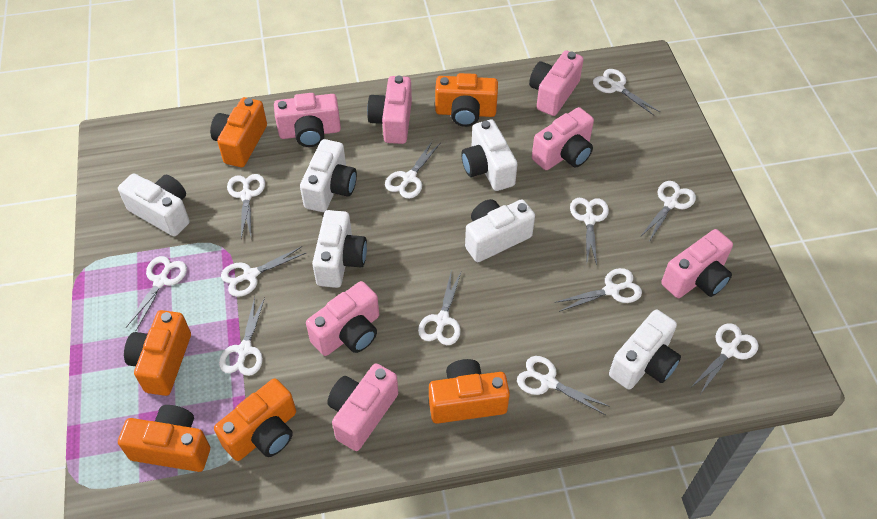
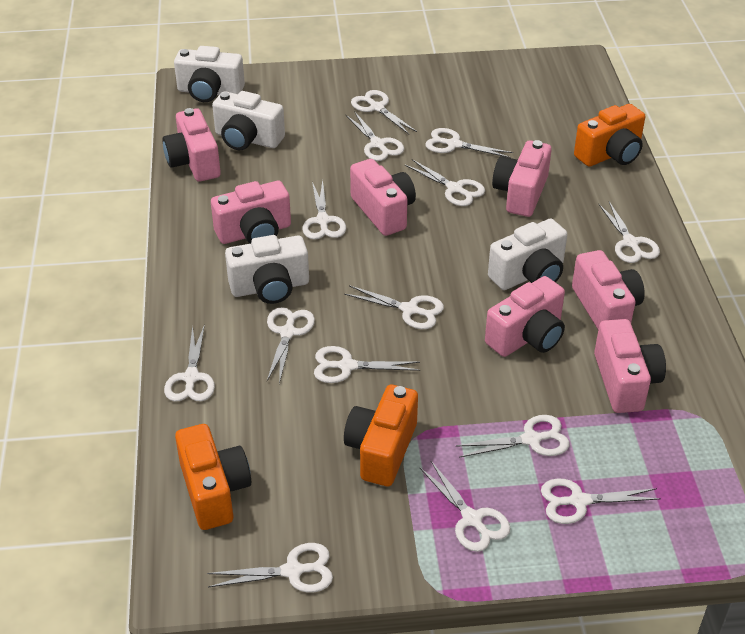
orange camera: [118,405,210,472] [124,310,191,396] [210,97,267,167] [214,378,296,461] [429,359,510,424] [435,73,498,127] = 6 -> [175,424,251,530] [344,385,418,486] [574,104,645,167] = 3
white camera: [118,173,190,237] [300,139,357,212] [312,210,367,288] [461,119,517,191] [465,199,535,262] [609,310,681,390] = 6 -> [174,46,245,102] [212,91,285,150] [225,235,309,304] [488,219,568,290] = 4
white scissors: [126,256,187,330] [219,297,265,376] [221,246,306,297] [227,174,265,238] [385,140,440,199] [418,269,462,345] [517,356,610,415] [555,268,642,312] [570,198,609,265] [593,69,660,116] [640,181,696,242] [691,323,759,394] = 12 -> [164,324,215,402] [207,543,333,593] [267,307,315,384] [302,180,346,240] [314,346,420,383] [344,285,444,329] [346,111,404,161] [351,90,417,134] [405,159,485,206] [420,461,510,552] [425,128,513,158] [456,415,570,458] [541,478,661,524] [599,202,660,263] = 14

